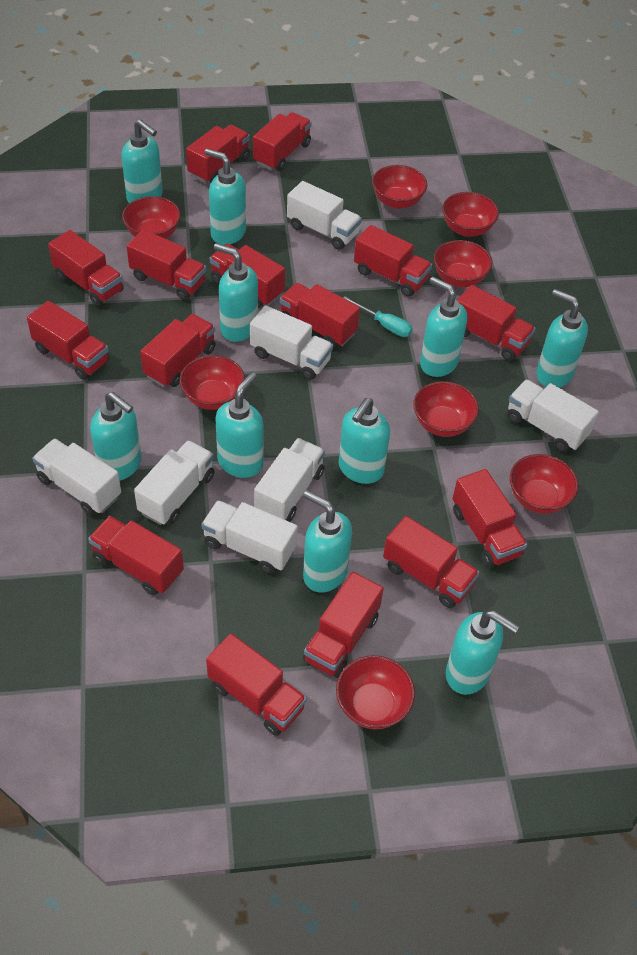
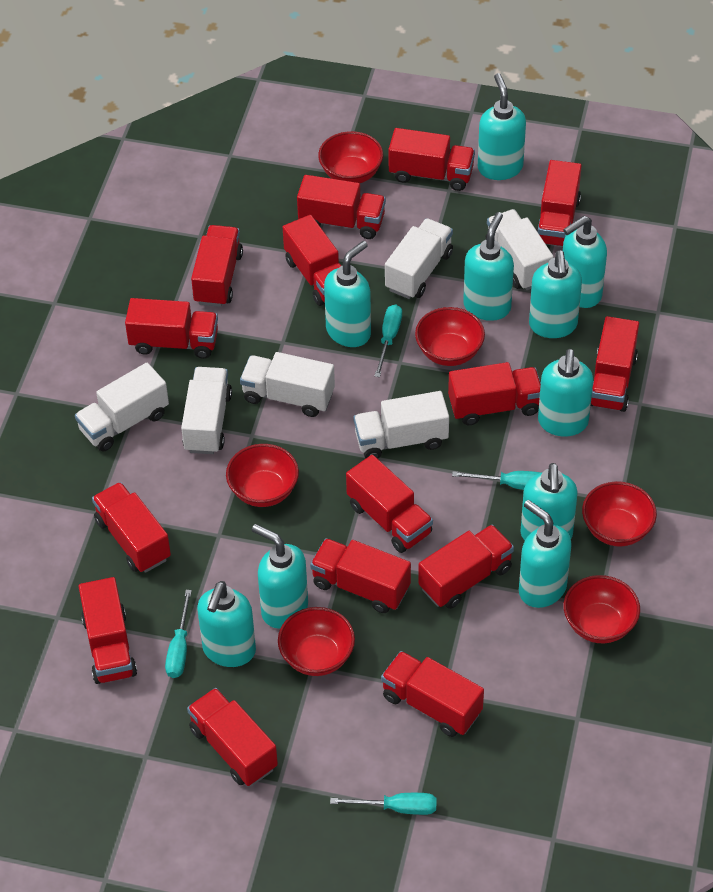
red bowl: [122,196,181,239] [180,355,245,410] [336,655,415,729] [372,165,427,209] [413,381,479,437] [434,240,492,287] [442,192,499,237] [510,454,579,514] = 8 -> [226,444,299,507] [278,607,355,676] [318,131,383,183] [415,307,485,366] [564,575,640,643] [582,481,657,547] = 6
turquoise screwdriver: [344,297,413,337] = 1 -> [165,590,192,678] [330,793,437,815] [375,304,402,377] [452,471,541,490] = 4
white truck: [32,438,121,515] [134,440,215,525] [201,500,298,573] [250,305,333,380] [254,438,325,522] [287,181,362,250] [507,379,599,452] = 7 -> [75,363,169,451] [181,367,232,454] [240,352,335,417] [354,391,449,459] [385,218,453,299] [486,209,554,290] = 6

